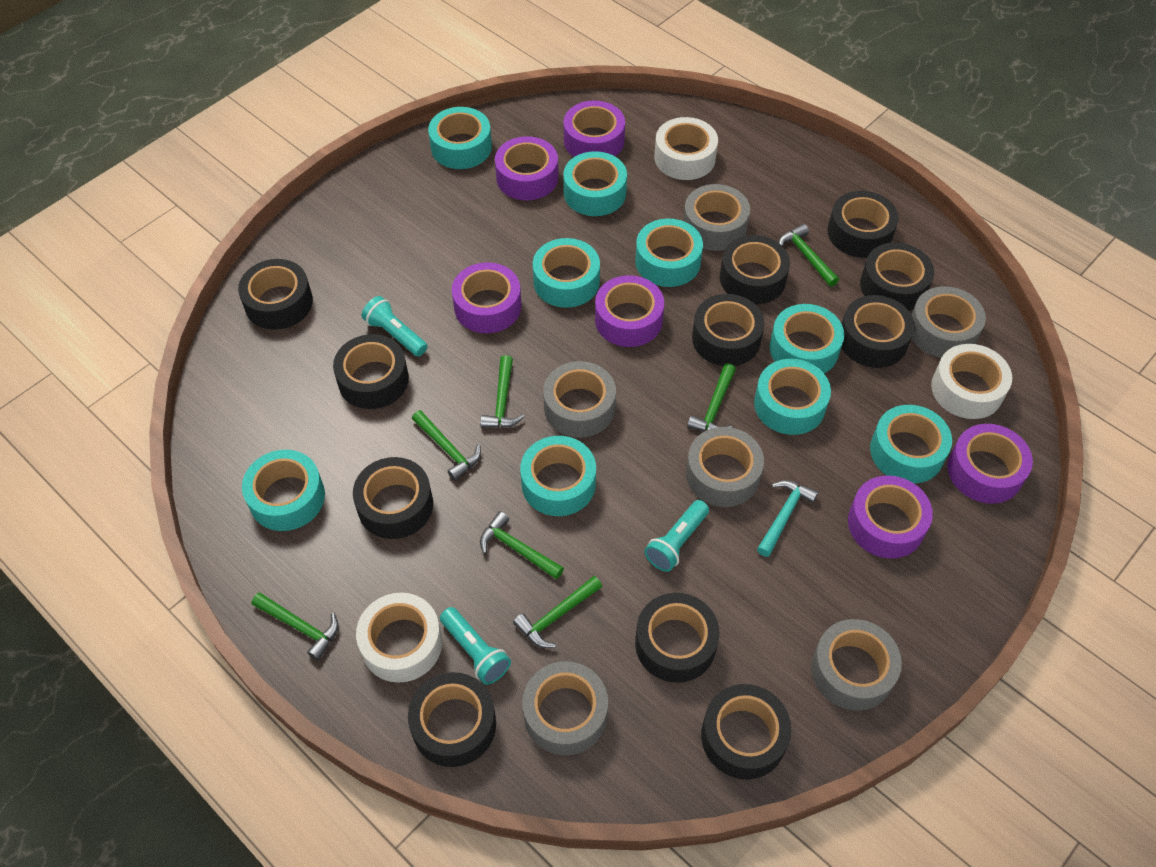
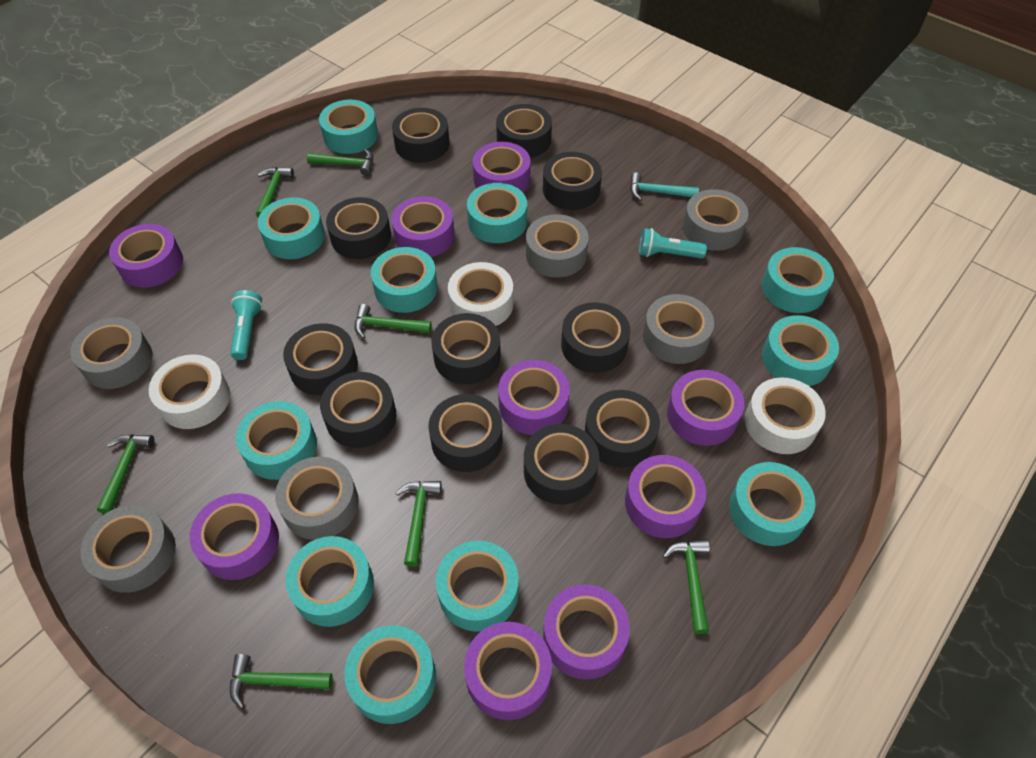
purple tape: [452,262,521,333] [495,136,558,200] [564,100,625,157] [595,275,664,347] [848,476,933,559] [947,424,1033,504] = 6 -> [109,224,183,288] [190,493,279,580] [391,196,455,257] [464,622,552,720] [473,142,531,192] [498,360,570,435] [543,584,630,679] [625,455,706,538] [667,370,744,446] = 9
turquoise flashlight: [362,296,428,357] [440,607,511,685] [644,500,709,572] = 3 -> [230,290,263,360] [639,228,707,258] = 2
turquoise tape: [242,450,325,531] [428,107,492,169] [520,436,596,516] [533,238,600,308] [563,151,627,216] [635,218,703,287] [754,359,831,435] [770,304,844,373] [870,405,952,483] = 9 -> [236,401,317,480] [258,198,325,259] [285,536,374,627] [319,100,378,154] [344,625,436,724] [371,247,438,313] [436,541,519,632] [467,183,527,243] [729,462,815,546] [762,247,834,313] [762,315,839,386] = 11

